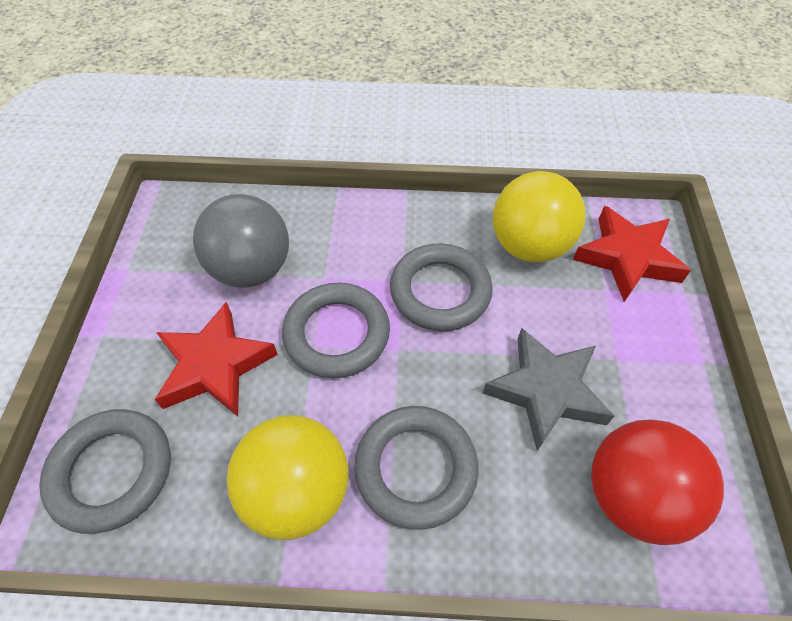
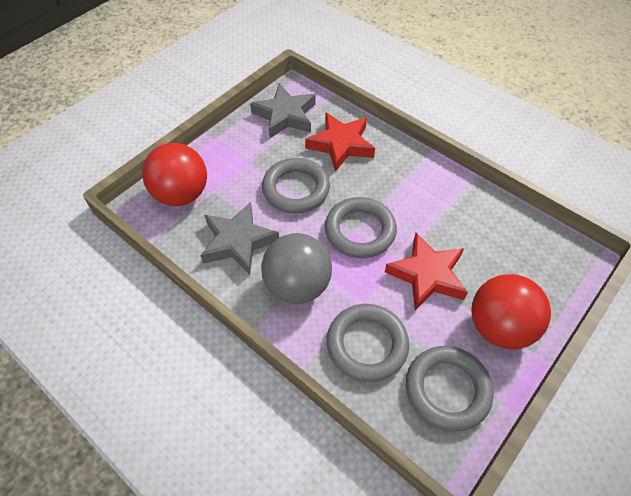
grey star: [483,328,614,451] = 1 -> [200,202,279,275] [250,84,316,138] = 2
red ball: [591,419,724,545] = 1 -> [142,143,207,206] [472,274,551,349] = 2
yellow ball: [226,415,349,540] [493,171,585,262] = 2 -> none = 0

